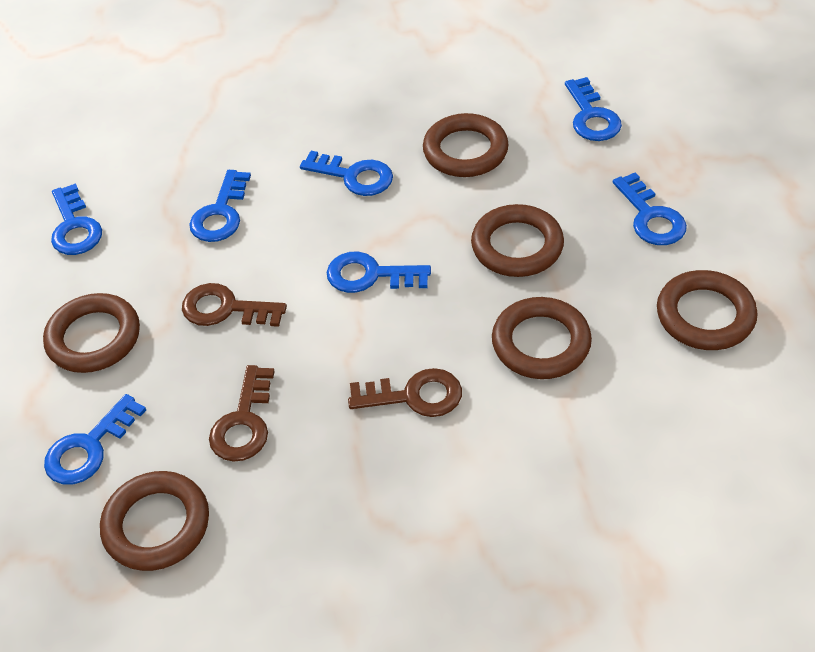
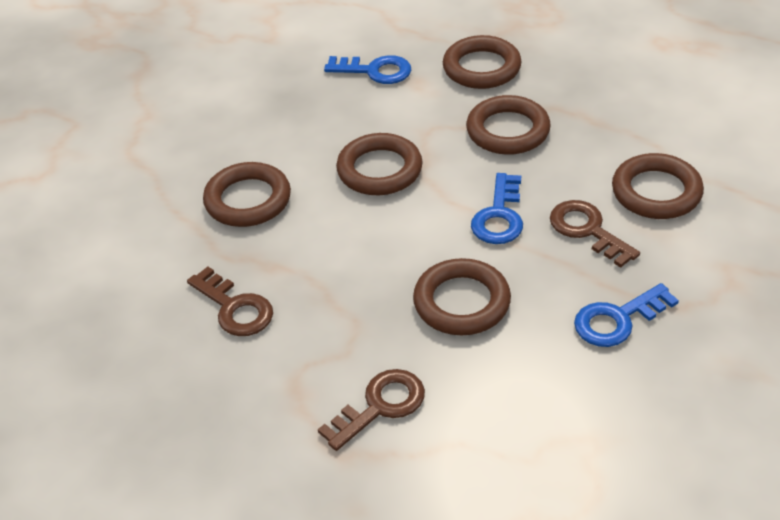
blue key: [44,394,146,485] [51,183,102,255] [189,170,251,242] [300,151,393,196] [327,252,431,293] [565,77,622,141] [613,173,687,245] = 7 -> [324,55,411,84] [471,173,523,244] [574,283,679,347] = 3

